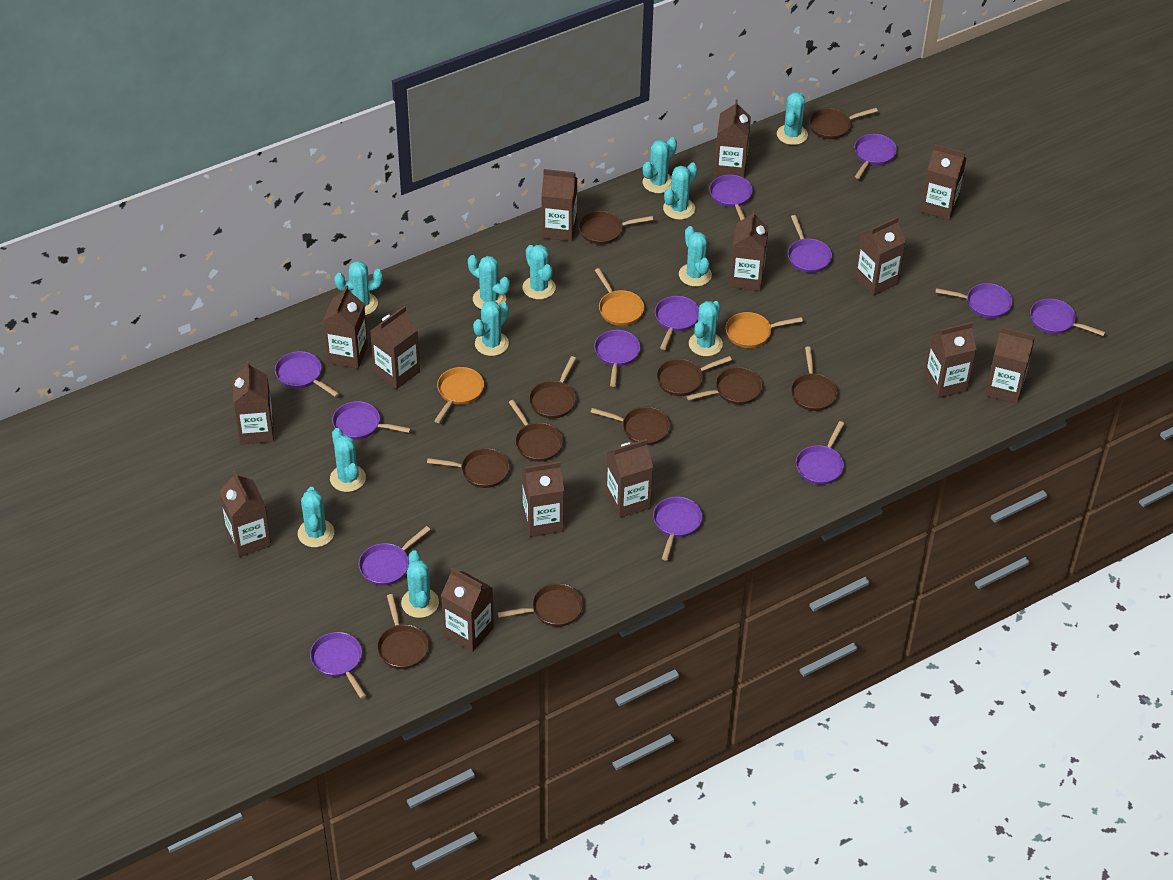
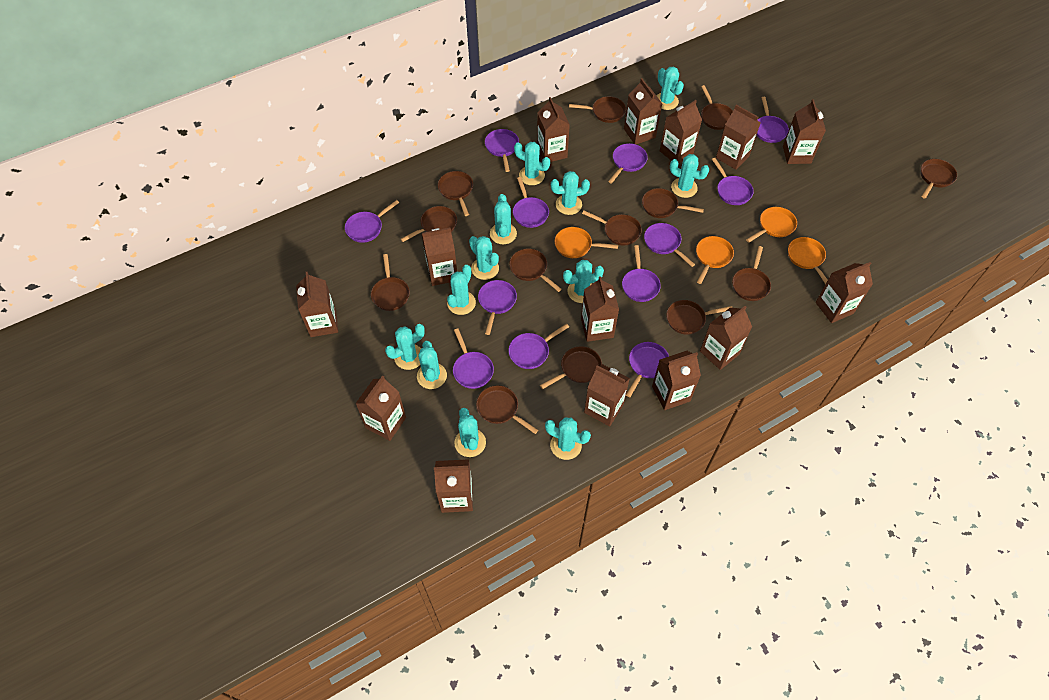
brown pan: [377,594,429,669] [427,448,510,488] [497,583,583,627] [509,400,563,462] [529,356,576,419] [579,211,653,245] [591,407,670,445] [656,356,732,396] [686,367,762,405] [791,347,838,411] [809,108,878,139] = 11 -> [371,254,410,311] [401,206,457,242] [438,171,473,216] [476,385,538,434] [509,249,562,292] [540,346,602,389] [569,96,626,123] [582,210,642,245] [642,188,704,218] [666,300,733,335] [701,85,733,130] [732,246,771,301] [920,159,957,198] = 13
orange pan: [434,367,484,423] [595,268,644,326] [725,312,803,348] = 3 -> [555,227,618,258] [696,236,734,284] [746,207,797,243] [788,237,828,284] = 4
purple pan: [275,351,339,397] [310,632,366,699] [332,401,411,440] [358,526,430,586] [594,330,640,387] [653,496,702,561] [655,296,699,350] [709,175,753,220] [788,215,832,273] [796,421,844,485] [854,134,897,179] [935,283,1013,318] [1030,298,1106,336] = 13 -> [345,200,399,243] [453,328,494,389] [478,280,517,335] [485,129,519,172] [509,324,569,369] [513,177,549,228] [608,143,648,183] [622,245,661,302] [626,342,669,397] [644,223,695,267] [712,158,754,205] [757,97,789,143] = 12

